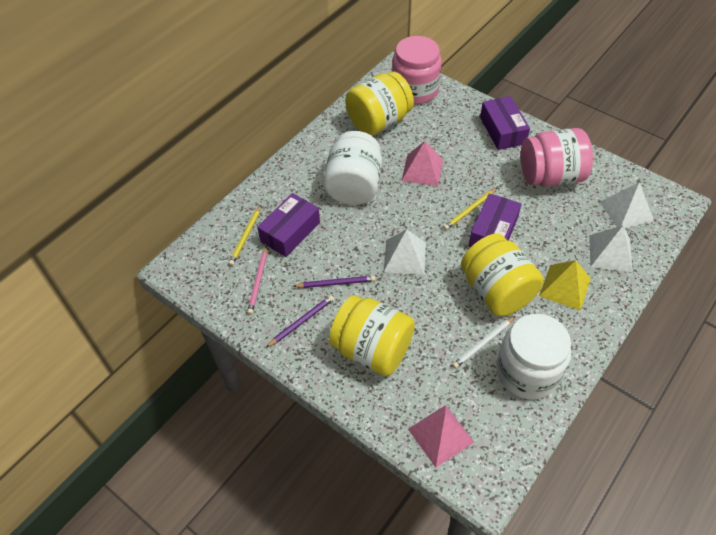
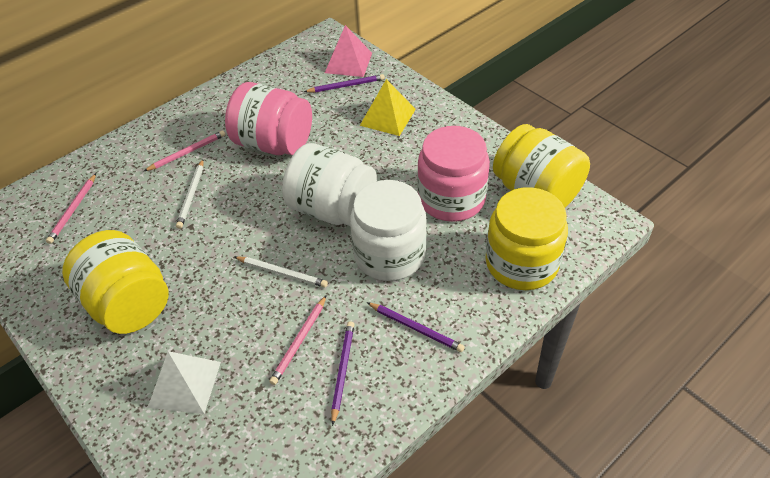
pink pencil: [247,246,267,314] = 1 -> [46,174,96,244] [144,130,225,171] [269,295,327,385] = 3
pink pyramid: [402,141,443,186] [408,405,474,467] = 2 -> [325,25,372,77] = 1
purple box: [257,193,320,257] [469,193,521,247] [480,96,530,150] = 3 -> none = 0
purple pencil: [266,295,334,347] [293,276,376,288] = 2 -> [304,74,385,92] [331,321,354,426] [367,302,465,352] = 3
white pencil: [452,316,516,369] = 1 -> [176,159,204,229] [234,256,328,288] = 2
white pyramid: [384,229,426,275] [589,225,633,272] [600,182,654,229] = 3 -> [148,351,221,414] = 1
yellow pencil: [228,205,261,266] [443,188,497,230] = 2 -> none = 0

